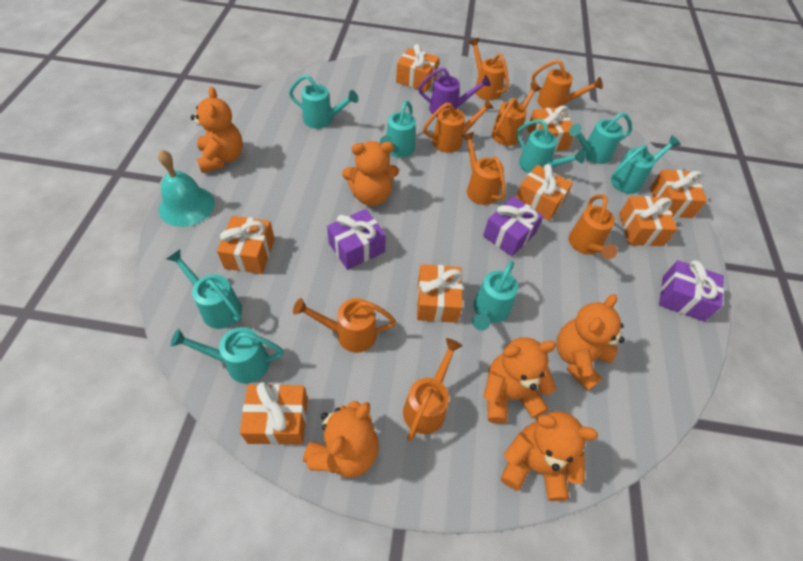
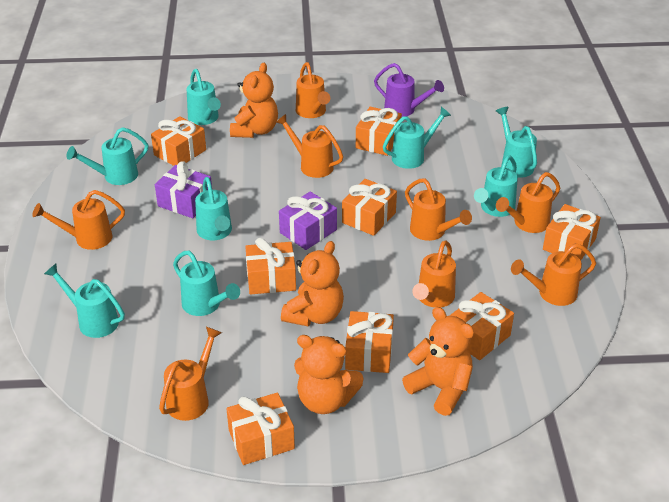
orange teddy bear: [191,87,243,173] [303,401,379,478] [342,141,399,206] [483,338,556,424] [501,411,598,501] [556,294,625,391] = 6 -> [230,63,278,138] [281,241,344,326] [294,335,364,414] [402,307,474,416] = 4
purple gift: [327,209,386,270] [483,196,544,257] [659,260,724,321] = 3 -> [155,161,212,218] [279,192,337,250] = 2
turquoise bell: [158,150,215,227] = 1 -> none = 0

